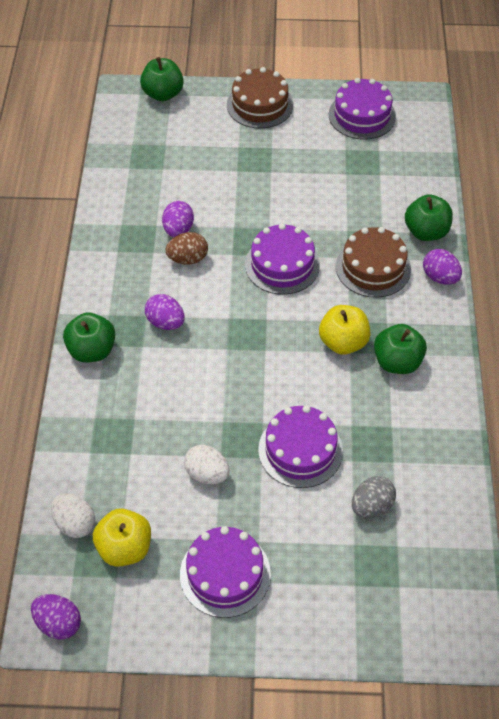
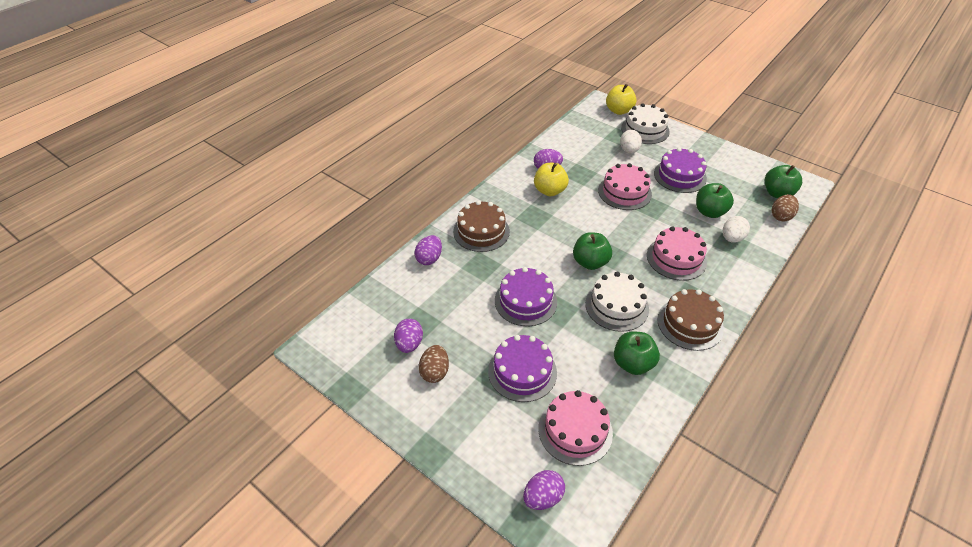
brown egg: [166,232,208,265] = 1 -> [419,345,449,383] [772,194,799,222] = 2
grey egg: [352,476,396,518] = 1 -> none = 0
pink cake: none = 0 -> [538,390,613,466] [598,163,652,210] [647,226,707,281] = 3
purple cake: [180,526,271,618] [245,223,320,295] [258,405,343,488] [329,78,396,140] = 4 -> [488,335,557,402] [495,267,557,326] [654,147,707,193] = 3
white cake: none = 0 -> [585,272,649,332] [621,103,670,144] = 2

